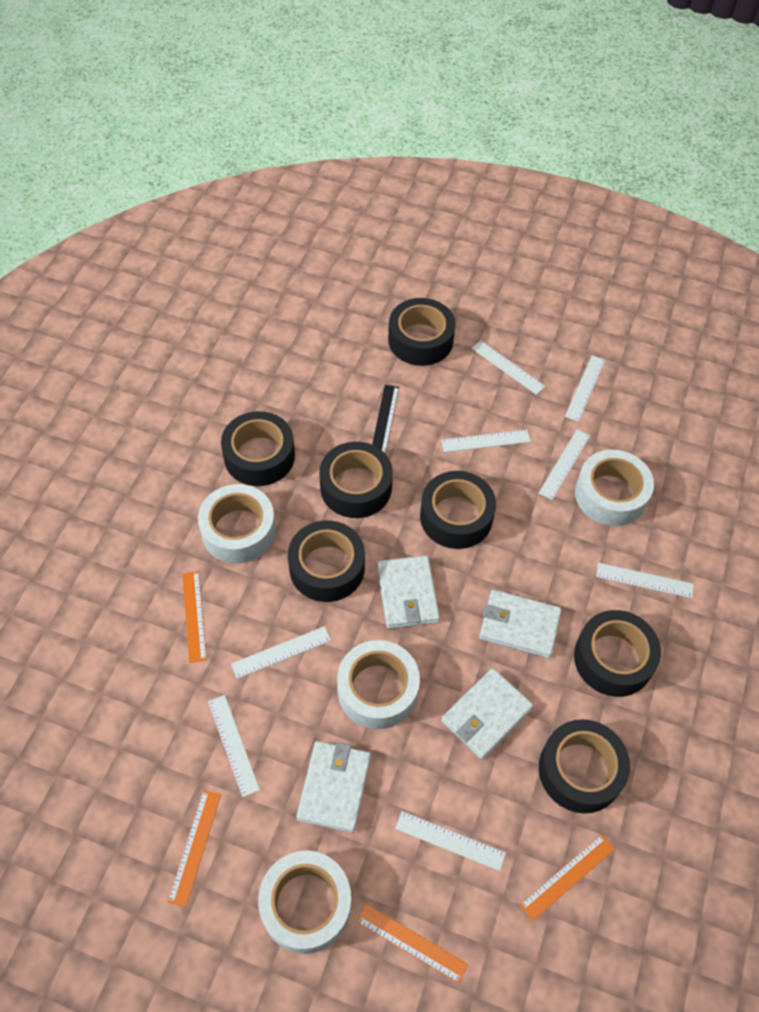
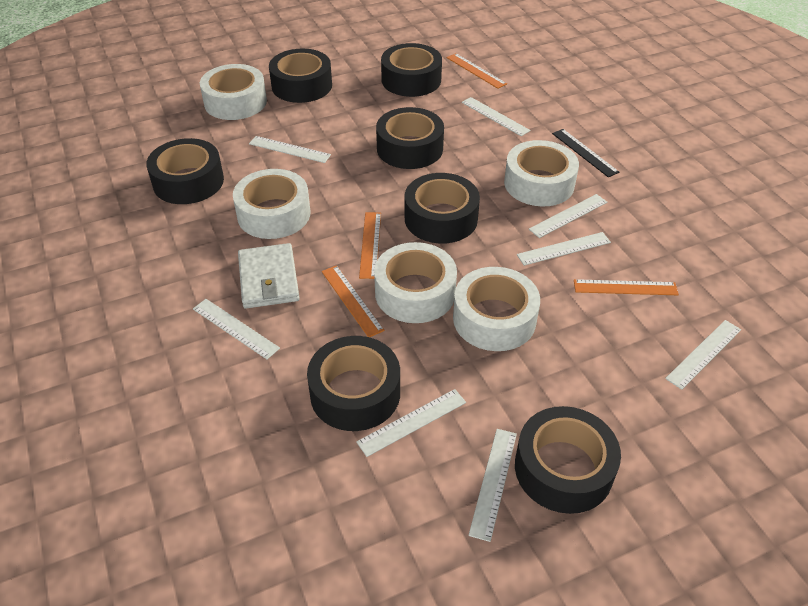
white tape: [198,484,276,564] [258,850,351,954] [337,640,420,729] [575,449,654,526] = 4 -> [200,64,267,120] [233,169,310,239] [374,242,457,323] [453,267,540,351] [504,140,579,206] = 5
white wallet: [296,741,371,833] [377,555,440,629] [441,668,533,759] [479,589,562,658] = 4 -> [238,243,300,309] = 1

